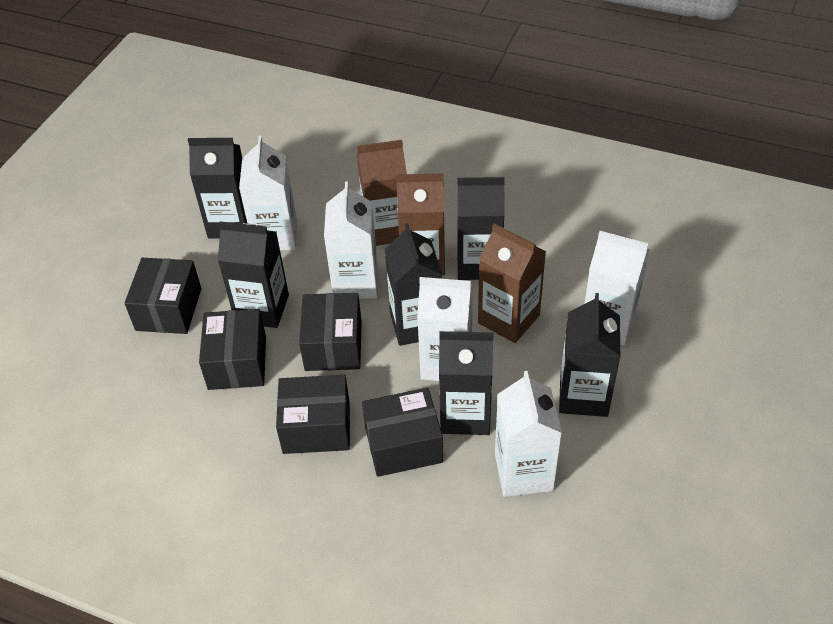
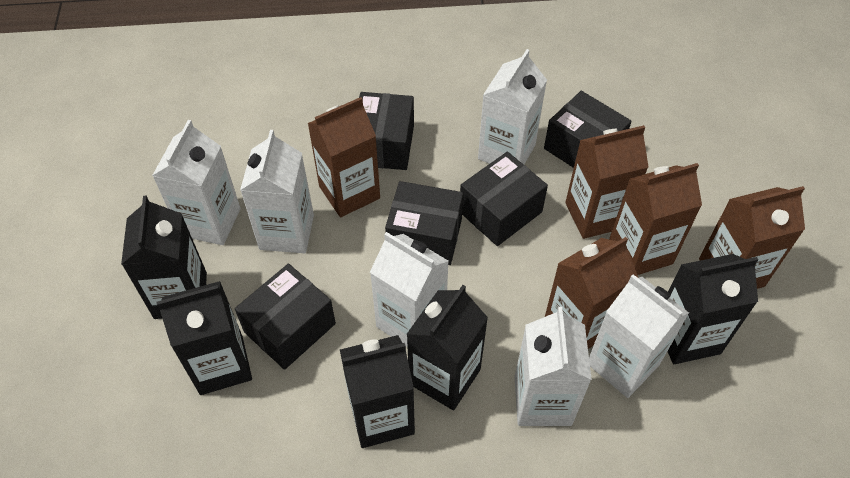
black carton: [188,138,247,238] [218,221,289,328] [385,223,442,346] [439,331,493,435] [457,177,505,280] [559,293,620,417] = 6 -> [121,195,207,319] [156,281,252,395] [340,335,415,448] [407,285,488,410] [667,254,758,364] = 5
brown carton: [357,140,407,246] [396,173,445,275] [478,224,546,343] = 3 -> [308,97,380,217] [545,237,638,349] [565,125,649,239] [609,163,702,275] [699,186,805,289] = 5
white carton: [239,136,297,250] [324,181,378,299] [417,277,473,381] [495,371,562,497] [585,231,650,345] = 5 -> [152,120,240,245] [240,130,314,253] [370,232,449,347] [478,49,547,165] [514,307,592,426] [589,275,689,398] = 6

